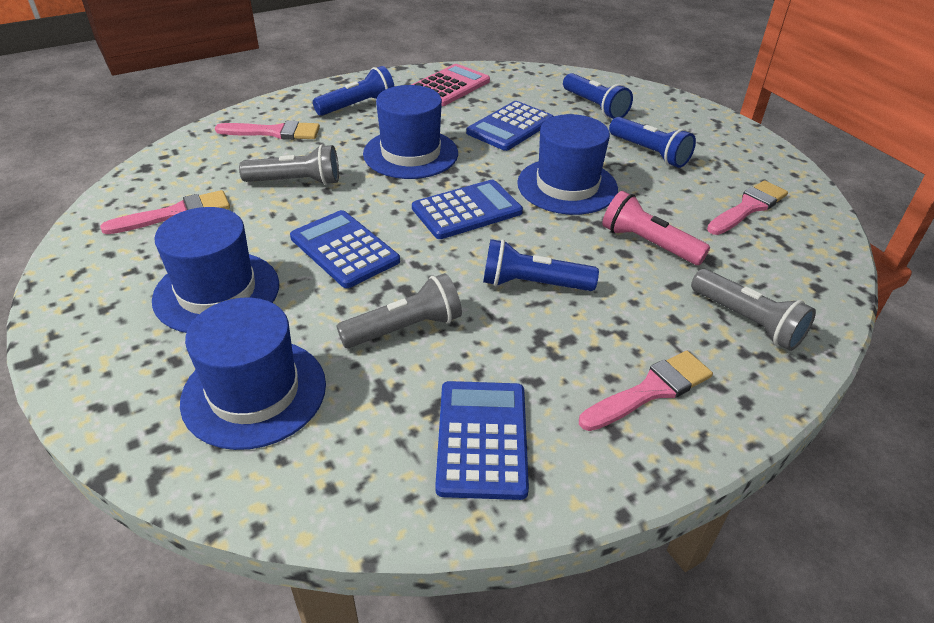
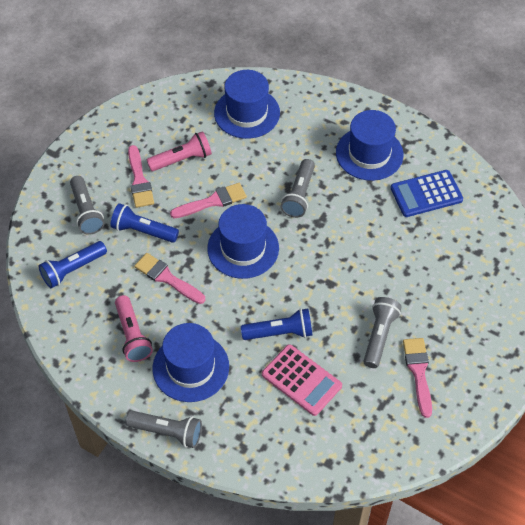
blue calculator: [290,210,400,288] [412,180,523,239] [435,381,529,500] [466,101,554,151] = 4 -> [390,170,463,217] = 1
blue flashlight: [313,66,395,116] [483,239,599,291] [563,73,633,119] [609,117,696,168] = 4 -> [39,241,107,288] [110,203,179,243] [241,308,313,340] = 3
grey flashlight: [239,144,339,185] [336,273,462,348] [691,269,816,351] = 3 -> [70,176,105,235] [126,411,202,448] [281,159,315,218] [363,297,402,368] = 4
pink flashlight: [602,191,710,265] = 1 -> [115,295,153,362] [147,131,212,171] = 2

